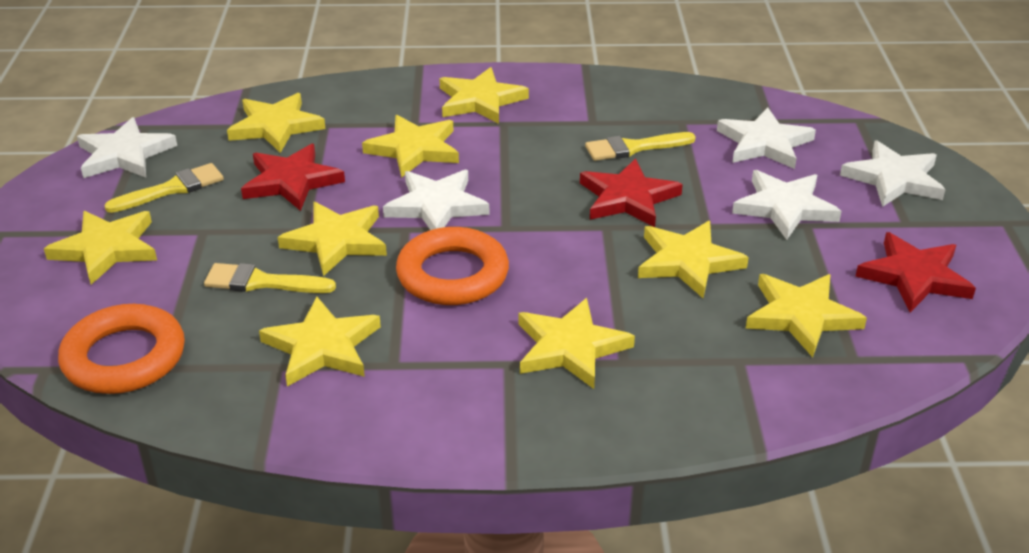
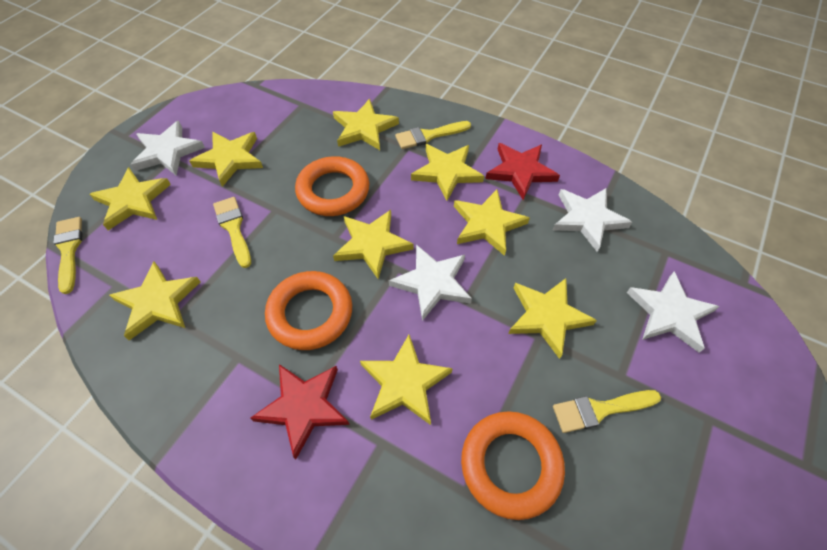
orange ring: [58,304,185,394] [396,227,509,305] = 2 -> [265,271,352,350] [295,156,370,216] [461,411,565,520] = 3
red star: [241,144,345,211] [580,158,683,227] [855,232,976,312] = 3 -> [250,364,350,459] [485,143,560,200] = 2
white star: [77,117,177,178] [383,170,489,230] [717,107,816,169] [732,170,842,240] [840,140,946,207] = 5 -> [130,121,205,176] [389,245,472,321] [553,188,632,252] [627,272,720,353] = 4
yellow brush: [104,163,224,213] [204,263,336,293] [585,132,696,161] = 3 -> [53,217,82,294] [213,197,251,268] [395,121,471,149] [553,390,661,433] = 4

